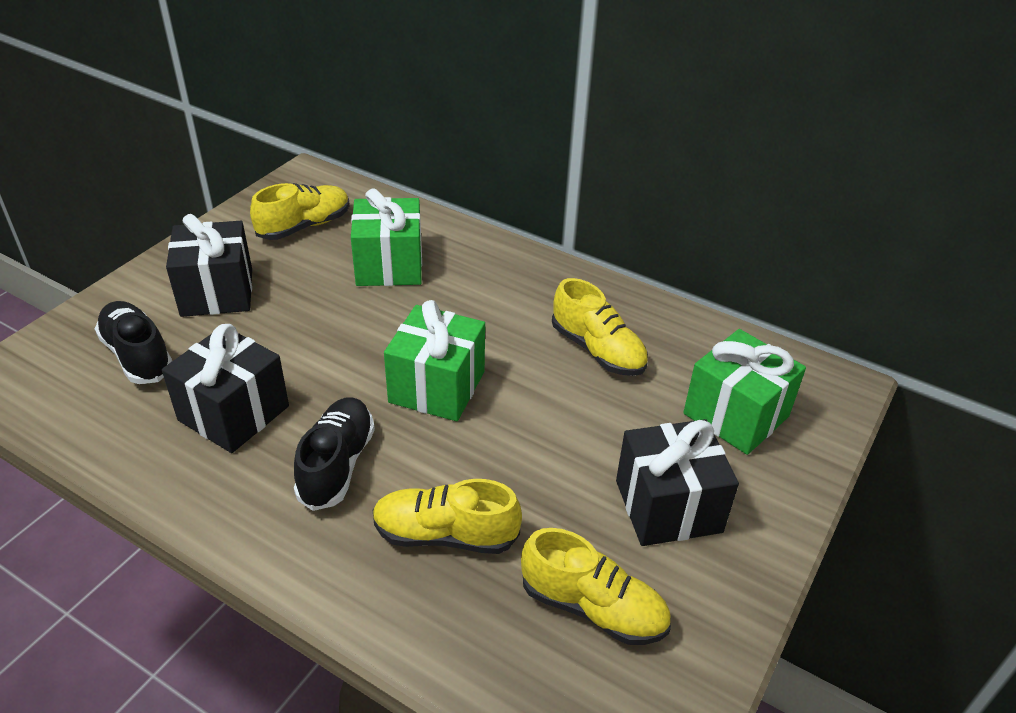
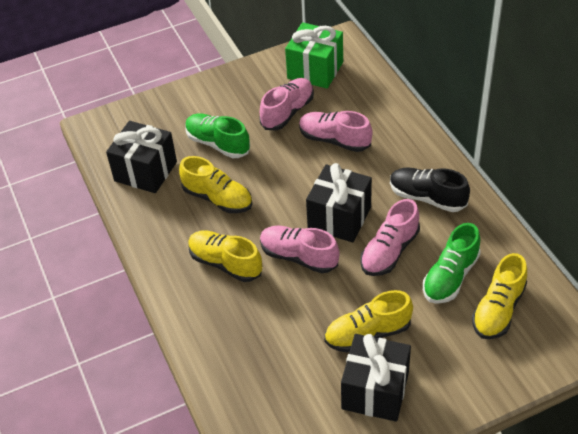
black shoe: [95,301,172,384] [294,397,375,511] = 2 -> [390,167,470,212] = 1
green gift: [351,188,422,286] [384,300,485,421] [683,329,806,455] = 3 -> [285,22,343,89] = 1
green shoe: none = 0 -> [185,114,250,158] [423,223,481,304] = 2
pink shoe: none = 0 -> [260,78,314,130] [260,225,340,273] [299,111,373,152] [360,199,420,276] = 4

